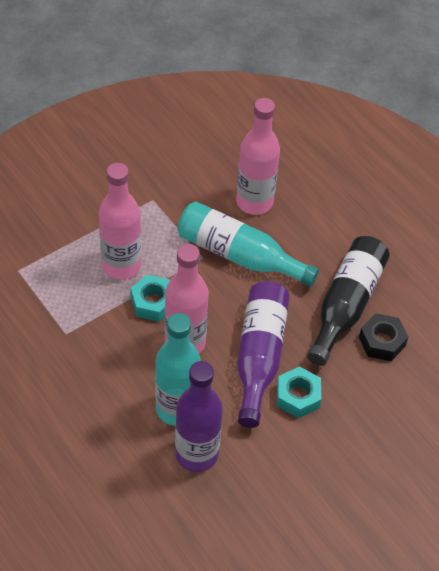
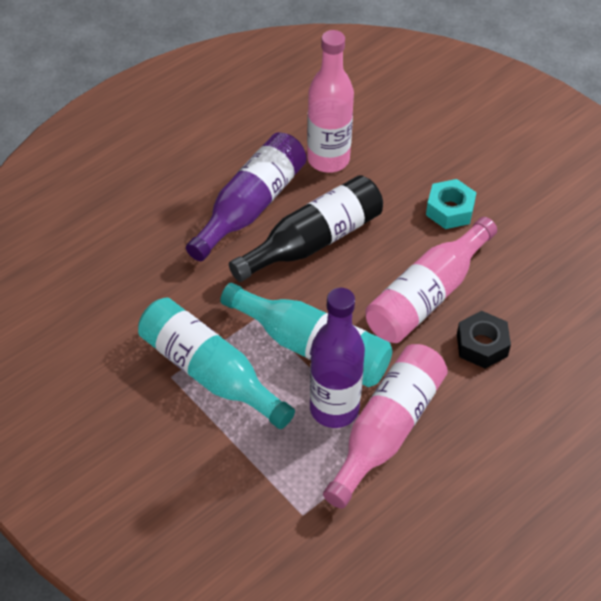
turquoise nut: [131,275,170,322] [277,366,322,418] = 2 -> [426,179,477,229] = 1

